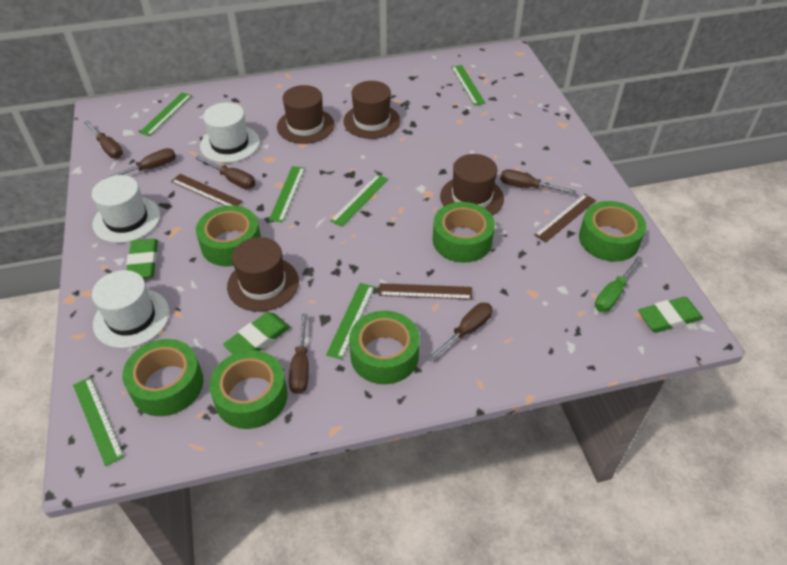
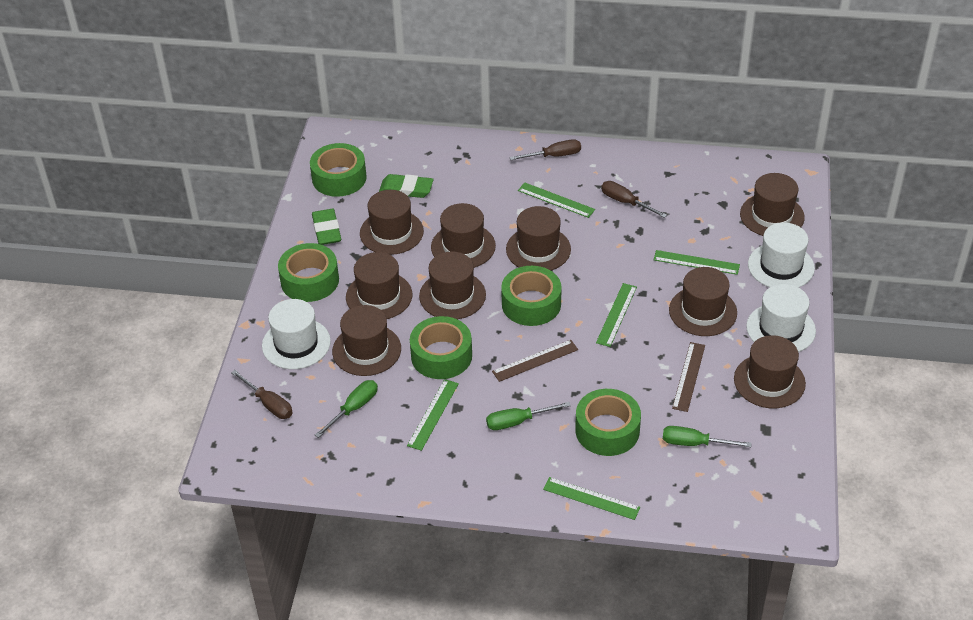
brown hat: [227,237,299,312] [277,85,334,144] [343,81,400,139] [440,154,504,216] = 4 -> [332,305,401,376] [346,252,412,319] [360,190,424,255] [419,251,486,319] [431,203,496,268] [506,206,571,271] [669,267,737,336] [734,335,806,408] [740,173,805,236] = 9
brown ruler: [171,174,243,206] [379,283,472,300] [534,194,596,243] = 3 -> [492,340,578,382] [672,342,705,412] = 2
brown screwdriver: [84,121,123,159] [103,148,176,179] [195,156,255,189] [289,314,309,394] [427,303,493,362] [500,169,576,194] = 6 -> [231,370,293,419] [509,139,581,160] [601,181,667,218] = 3
green eraser: [126,239,158,278] [223,312,290,354] [638,297,703,333] = 3 -> [312,209,341,245] [379,174,434,198] = 2
green ruler: [73,377,124,466] [139,93,192,136] [269,166,305,222] [326,283,375,360] [330,174,389,227] [451,65,486,105] = 6 -> [407,379,459,451] [518,182,595,218] [543,477,640,520] [596,283,637,347] [653,250,740,275] = 5
green screwdriver: [595,256,643,312] = 1 -> [315,380,378,438] [486,402,571,430] [663,426,752,447] = 3
green tape: [122,339,203,416] [196,205,261,266] [209,350,288,429] [349,311,420,384] [433,202,495,263] [579,201,646,262] = 6 -> [278,243,339,302] [310,143,367,197] [410,316,472,379] [501,266,562,326] [575,389,641,456] = 5

